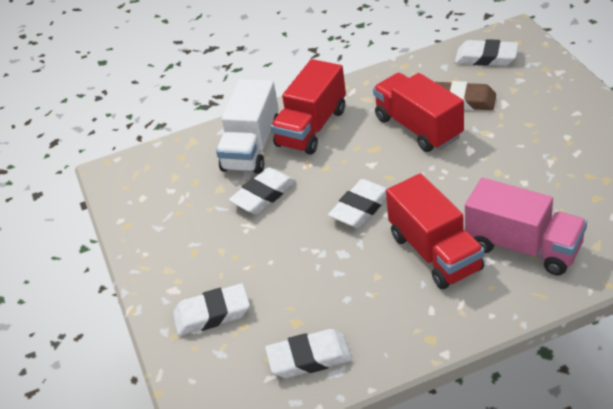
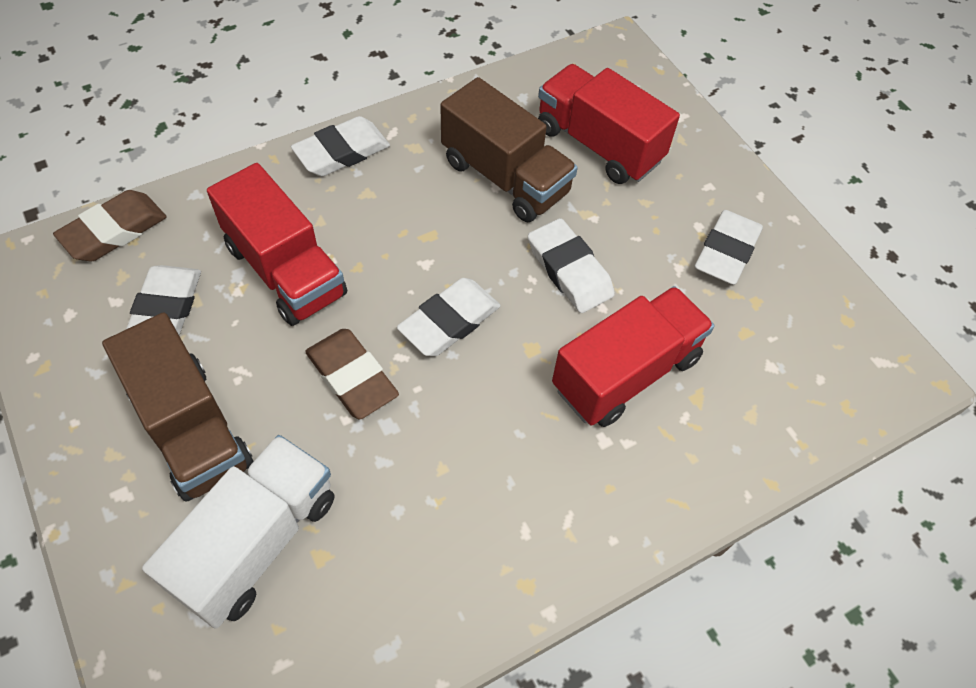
brown eraser: [436,81,496,110] = 1 -> [53,190,167,261] [305,329,399,419] = 2
brown truck: none = 0 -> [102,312,253,502] [440,77,578,222] = 2
pink truck: [465,178,587,276] = 1 -> none = 0

